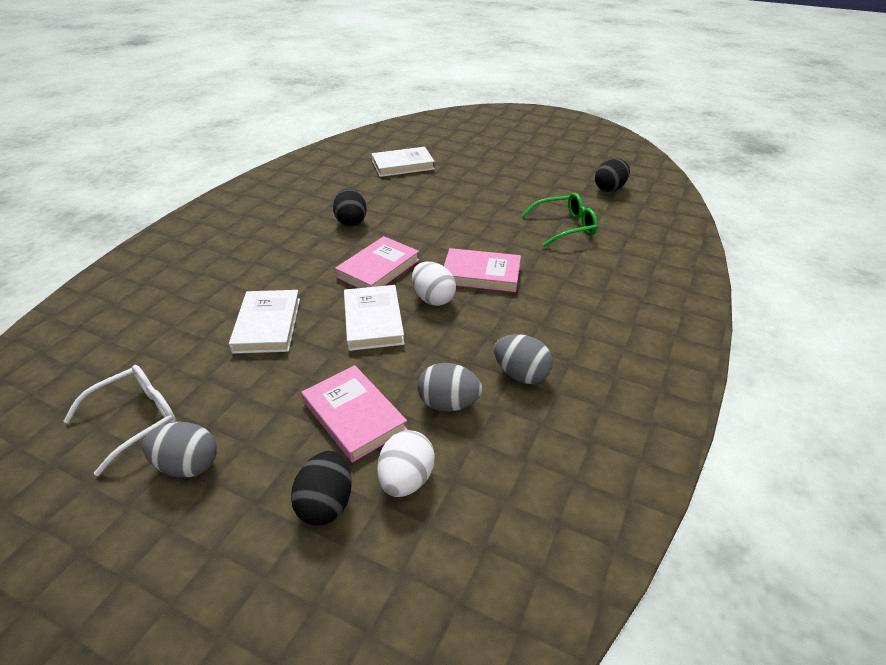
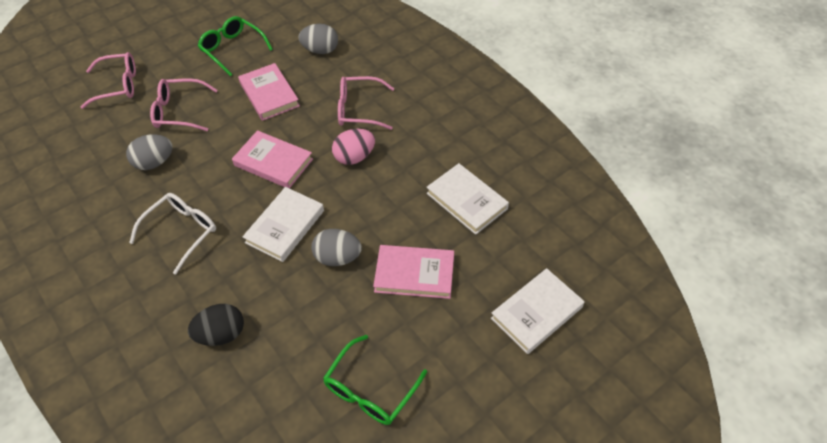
black egg: [291,451,352,525] [333,189,367,226] [595,159,630,192] = 3 -> [188,304,244,346] = 1
green glasses: [521,193,598,247] = 1 -> [198,16,273,76] [323,335,427,425] = 2
pink egg: none = 0 -> [332,129,375,165] = 1
pink glasses: none = 0 -> [81,52,136,109] [150,78,218,131] [338,76,394,130] = 3
white egg: [377,430,435,497] [412,262,456,306] = 2 -> none = 0

